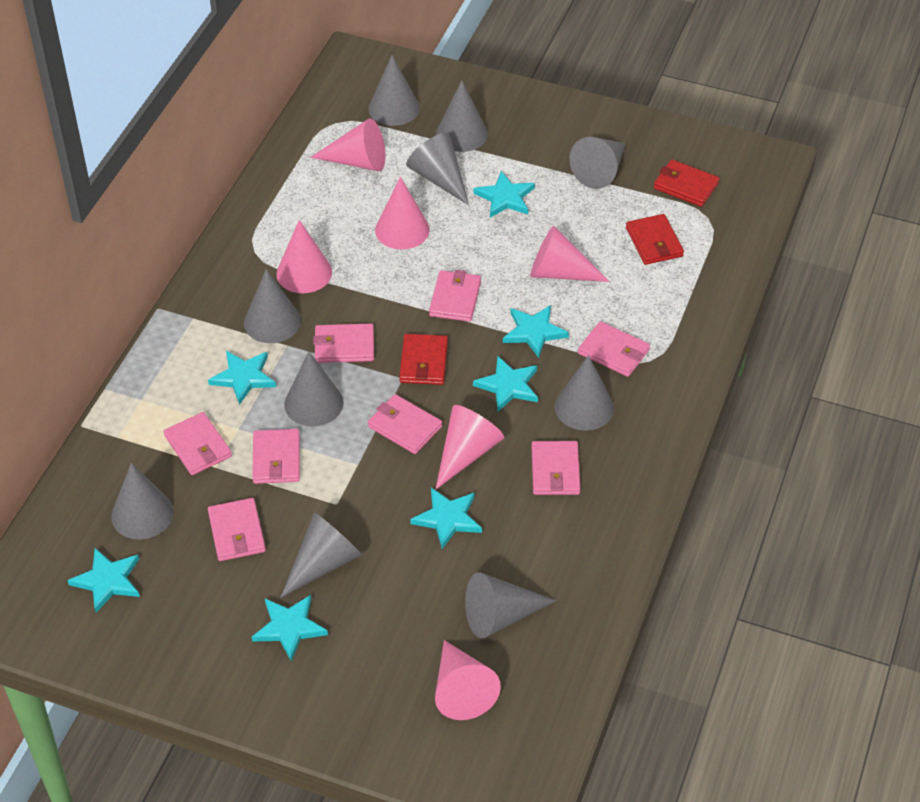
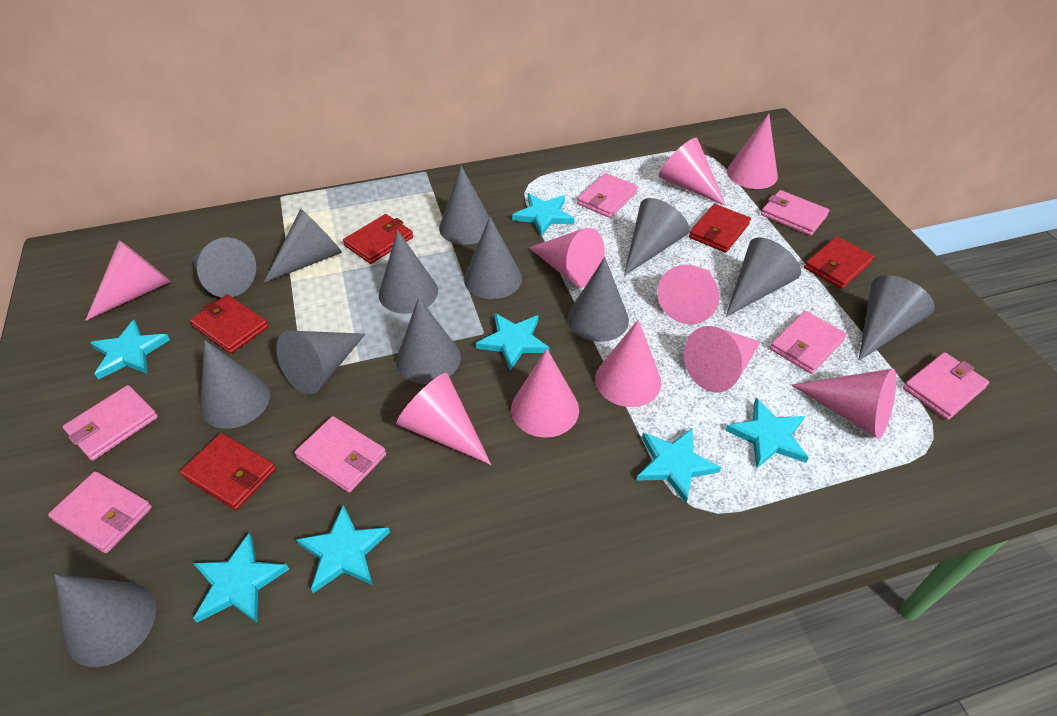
grey cone: [111,463,174,540] [244,269,301,343] [280,512,362,598] [284,352,344,427] [368,55,420,126] [406,133,469,205] [436,81,488,152] [465,573,556,639] [555,355,614,431] [569,137,625,189] = 10 -> [54,574,156,667] [192,237,256,298] [200,340,270,429] [263,209,342,283] [276,330,365,395] [379,230,438,314] [396,297,461,384] [439,165,489,245] [464,217,522,299] [568,257,629,342] [624,198,689,276] [726,237,801,317] [858,275,935,361] = 13
pink cone: [276,220,332,293] [311,118,385,171] [375,176,430,250] [435,405,504,490] [435,640,501,720] [530,226,610,282] = 6 -> [85,240,170,321] [396,373,491,465] [511,349,579,438] [529,228,605,287] [595,319,661,407] [657,265,719,324] [659,138,726,206] [684,326,760,392] [727,114,778,189] [791,369,896,439] = 10
pink wallet: [164,412,232,475] [208,498,266,561] [252,429,300,484] [313,323,374,363] [368,394,442,454] [429,270,481,322] [532,441,580,495] [578,321,650,377] = 8 -> [48,471,152,553] [63,385,158,461] [295,416,386,493] [577,173,638,218] [761,190,829,236] [770,311,847,374] [903,352,989,420] = 7
red wallet: [399,334,448,385] [626,214,684,265] [654,160,719,207] = 3 -> [180,433,276,510] [190,295,269,354] [343,214,413,264] [689,204,751,253] [804,236,874,289] = 5

